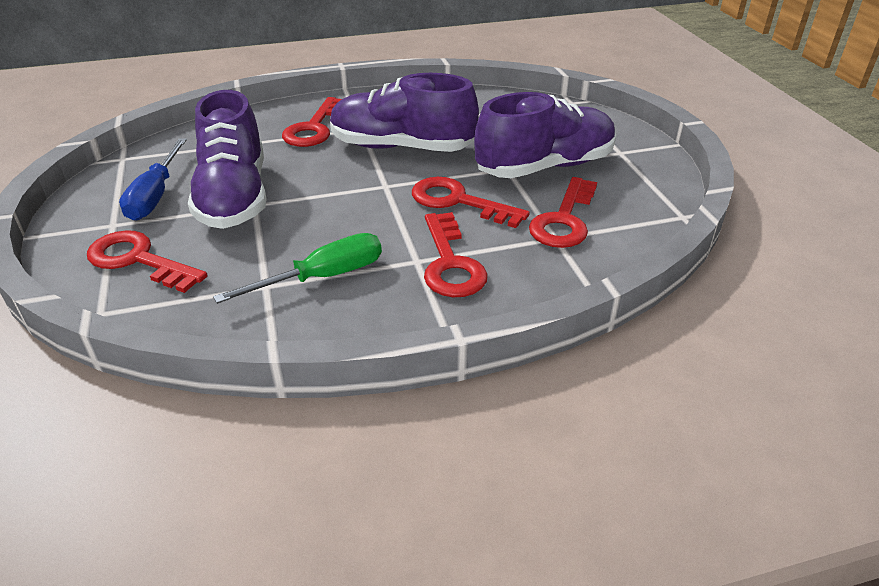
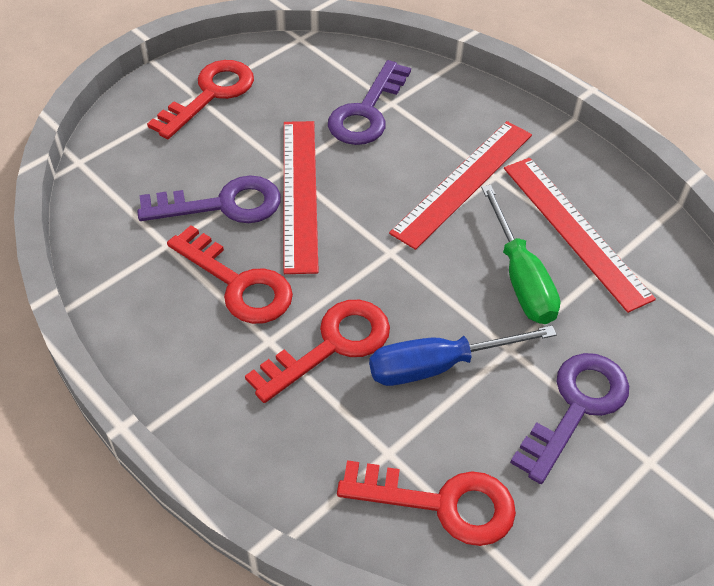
purple key: none = 0 -> [137,176,281,223] [328,60,411,145] [510,353,629,484] = 3
purple shoe: [188,90,267,229] [330,73,479,152] [474,92,616,178] = 3 -> none = 0
red key: [87,230,208,293] [282,97,342,147] [412,177,530,228] [424,212,488,297] [529,177,597,248] = 5 -> [147,60,254,139] [167,225,293,324] [245,300,390,403] [337,460,516,546] = 4
red ruler: none = 0 -> [284,121,319,274] [389,121,532,250] [504,158,656,313] = 3

